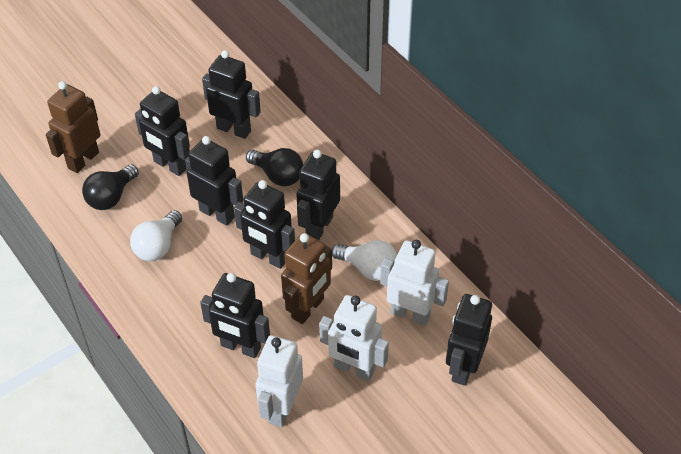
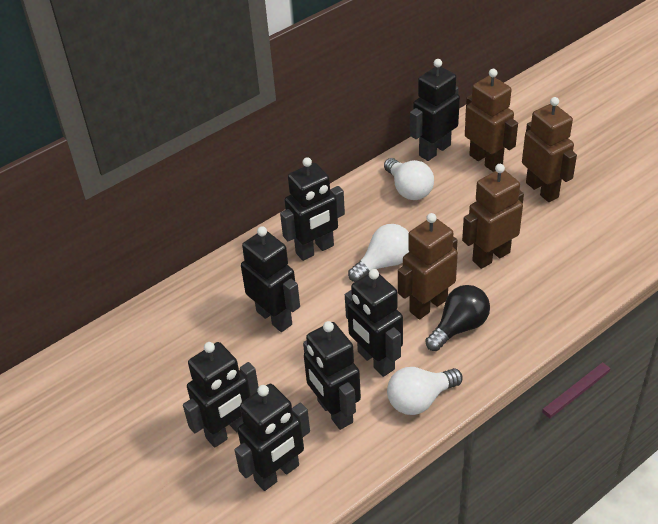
black light bulb: [82,164,139,210] [246,148,303,186] = 2 -> [425,285,490,351] = 1
brown robot: [46,81,100,173] [281,233,332,324] = 2 -> [398,213,458,319] [462,164,524,269] [465,69,518,172] [522,97,577,202] = 4
white light bulb: [130,210,182,261] [332,240,397,281] = 2 -> [348,224,409,282] [384,158,434,200] [387,367,463,415] = 3
white robot: [255,335,303,427] [319,295,389,381] [380,240,449,326] = 3 -> none = 0

